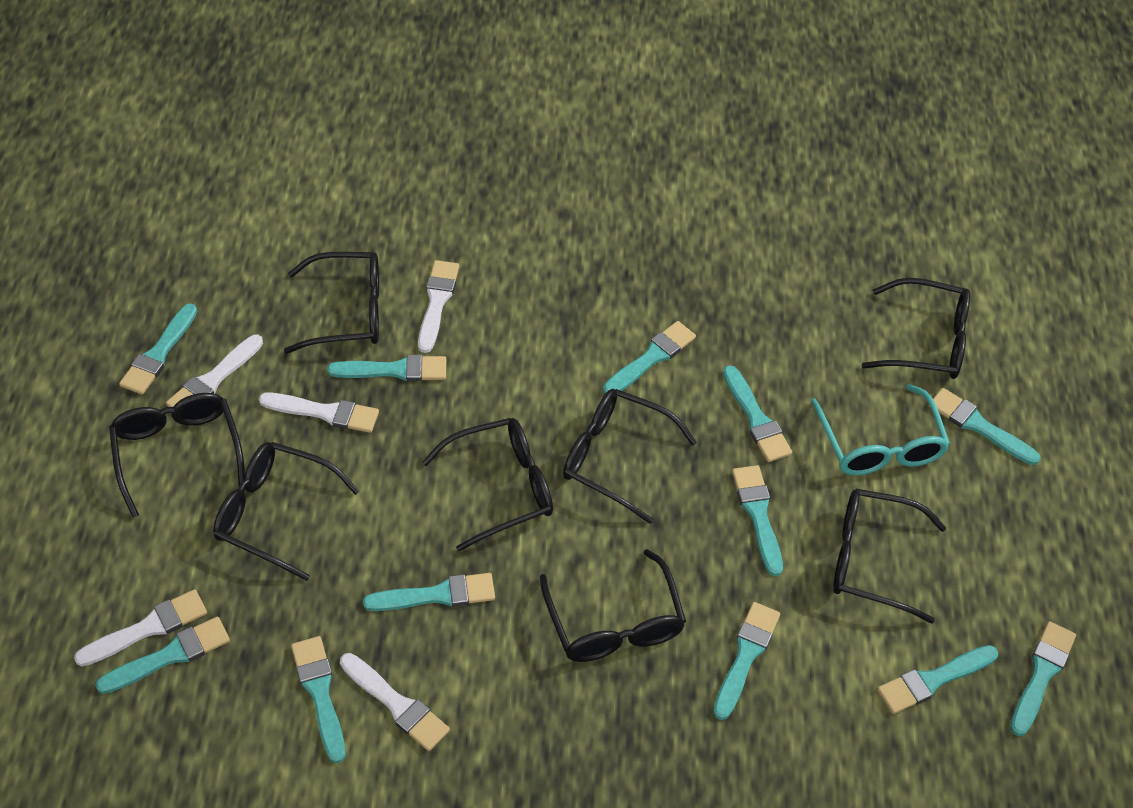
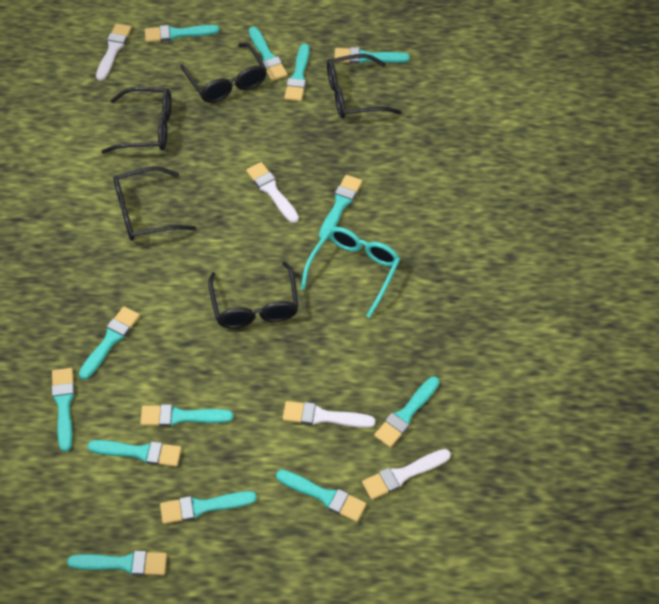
black glasses: [109,393,245,518] [213,442,359,581] [284,252,379,354] [422,418,553,551] [540,549,686,662] [563,389,697,524] [833,489,947,624] [862,278,970,379] = 8 -> [101,87,171,154] [113,166,196,241] [180,43,267,103] [208,262,299,329] [327,54,402,119] = 5
turquoise brush: [95,617,230,694] [119,303,197,395] [291,636,346,763] [327,355,446,381] [363,573,495,611] [603,321,696,394] [713,602,780,720] [723,365,792,462] [732,465,783,576] [877,645,998,714] [929,388,1041,465] [1010,621,1076,736] = 12 -> [52,368,75,452] [67,551,167,576] [79,306,140,380] [87,440,182,467] [140,404,233,426] [145,25,219,42] [160,491,257,524] [249,27,288,81] [276,469,366,522] [284,44,310,101] [319,175,362,240] [334,47,410,64] [374,376,440,447] = 13
white brush: [74,589,207,666] [166,335,263,407] [259,393,379,433] [340,653,450,751] [418,260,459,353] = 5 -> [96,23,132,81] [246,162,299,223] [283,401,375,428] [362,449,451,500] = 4

